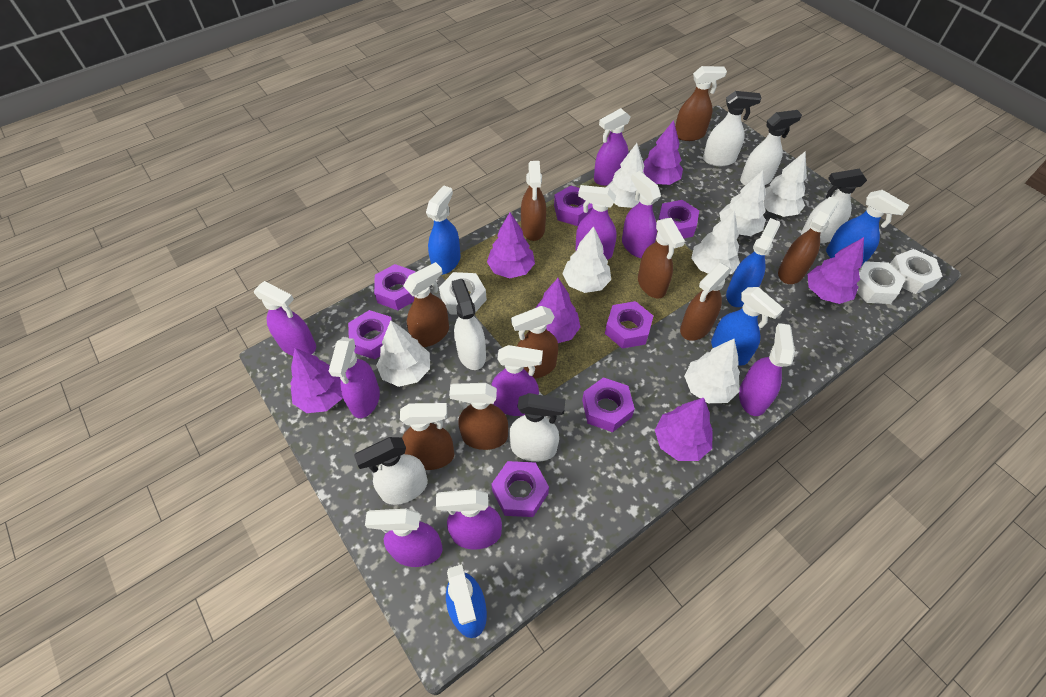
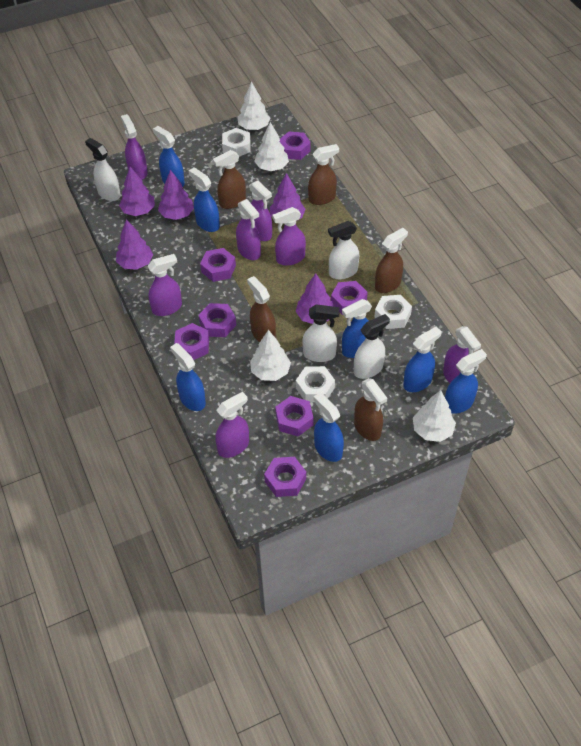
blue spray bottle: [426,185,461,275] [446,564,487,638] [711,287,784,365] [726,218,780,307] [826,190,909,265] = 5 -> [153,126,185,187] [170,343,206,411] [189,168,220,232] [313,393,344,462] [342,299,372,358] [403,326,442,392] [445,349,487,414] = 7
brown spray bottle: [400,403,454,470] [403,262,449,347] [449,383,508,450] [511,306,558,379] [521,161,546,241] [638,218,685,299] [675,66,727,141] [680,263,732,341] [778,197,839,284] = 9 -> [213,150,246,209] [247,276,276,342] [308,144,339,205] [354,378,387,441] [375,228,408,293] = 5
purple spray bottle: [254,281,316,356] [329,338,380,418] [365,509,443,567] [436,489,502,549] [491,345,543,416] [575,185,617,260] [594,108,631,186] [622,171,661,258] [739,323,795,416] = 9 -> [121,114,148,180] [148,254,182,316] [215,392,249,458] [236,199,261,260] [249,180,272,241] [272,207,306,266] [443,326,481,383] = 7
purple tree: [290,348,343,413] [487,212,535,278] [535,278,580,343] [643,120,683,185] [655,398,712,461] [807,237,864,304] = 6 -> [116,219,153,270] [119,167,155,216] [158,170,194,220] [270,173,305,221] [296,273,334,324] = 5
white spray bottle: [354,437,428,505] [452,279,486,370] [509,393,566,462] [703,91,761,166] [740,110,802,185] [801,169,867,244] = 6 -> [85,138,121,201] [302,304,340,362] [328,221,359,279] [354,314,390,379] = 4
white tree: [376,320,430,387] [562,226,611,293] [606,143,645,208] [684,339,740,403] [691,210,740,274] [719,170,766,236] [763,151,807,217] = 7 -> [237,82,270,130] [250,330,291,381] [254,122,289,171] [413,390,456,442] = 4

